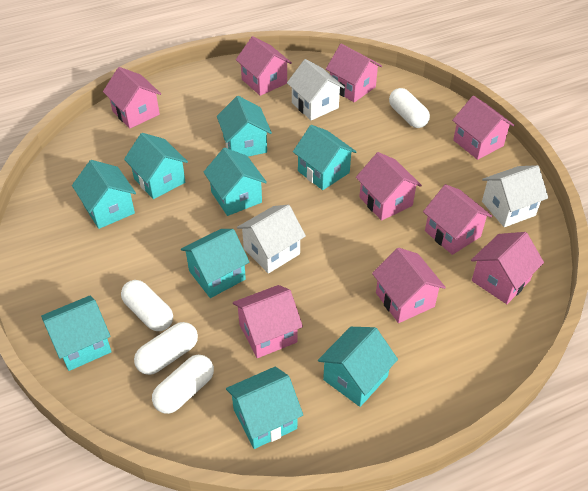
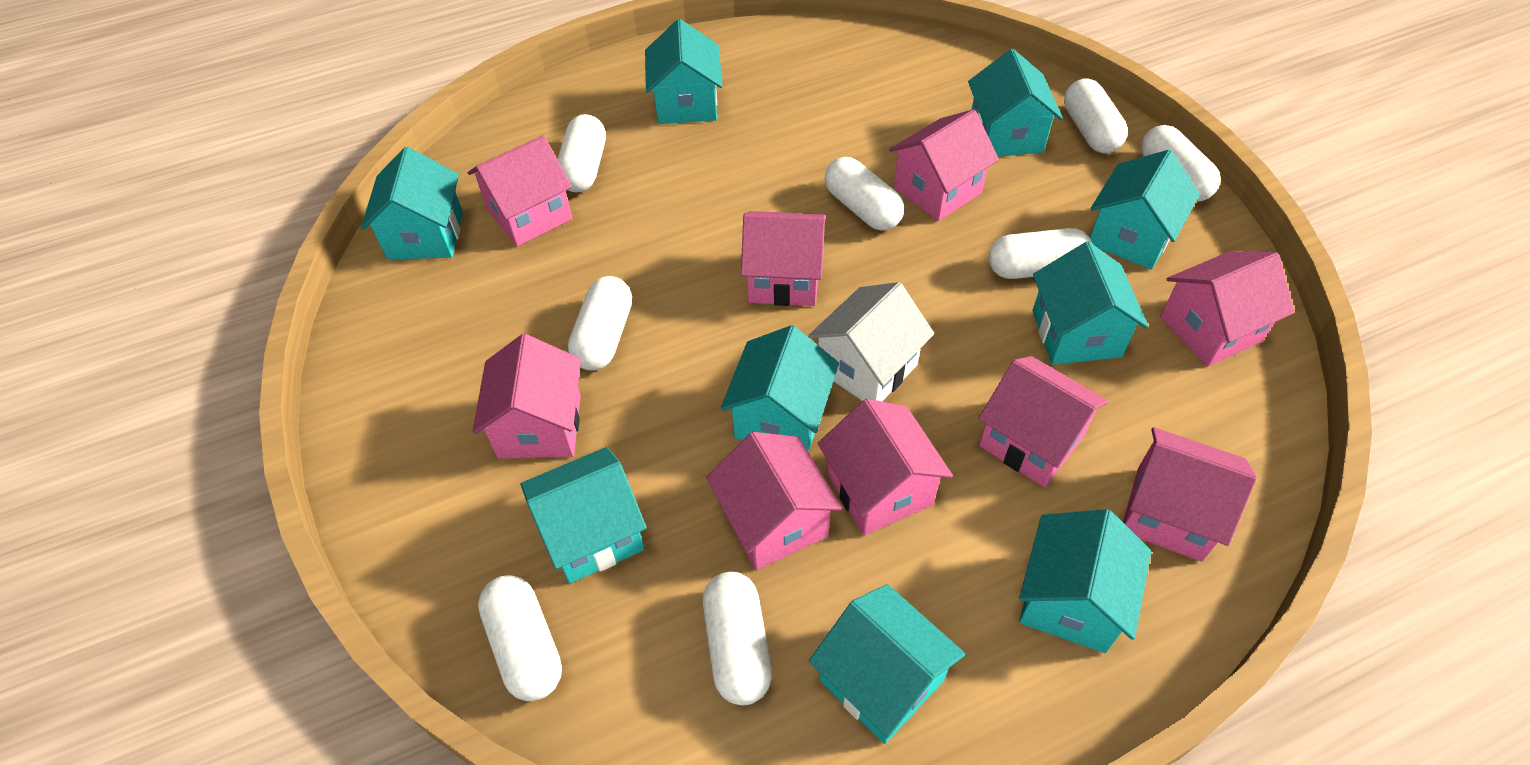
white capsule: [121,280,173,331] [134,322,198,375] [152,355,214,414] [389,88,430,128] = 4 -> [478,575,562,701] [558,114,606,192] [568,276,632,371] [703,572,772,705] [825,157,904,231] [989,228,1092,279] [1064,79,1128,153] [1141,125,1221,202] = 8
white house: [237,205,306,274] [287,59,345,120] [482,165,548,227] = 3 -> [808,282,934,401] = 1

